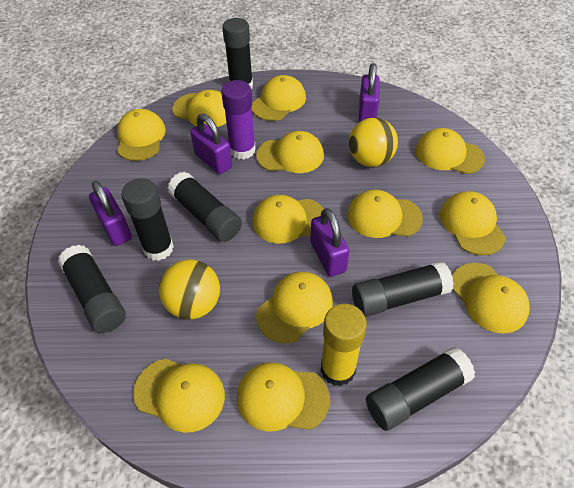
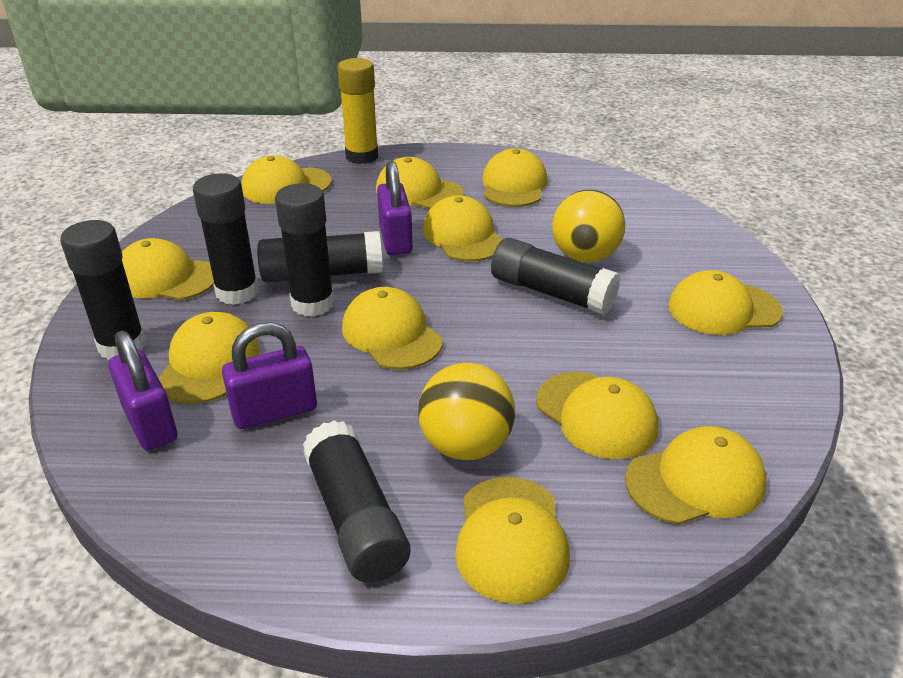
purple glue stick: [221,80,256,160] = 1 -> none = 0
purple padlock: [89,181,132,246] [190,114,232,174] [311,208,349,277] [359,63,380,122] = 4 -> [108,330,177,451] [222,322,317,429] [377,161,413,255] = 3
yellow cap: [117,109,166,161] [133,359,225,433] [172,90,226,127] [237,362,330,432] [252,75,306,121] [252,195,324,243] [256,131,324,173] [256,272,333,344] [347,190,423,238] [415,128,485,174] [440,191,506,256] [452,263,530,334] = 12 -> [122,238,214,300] [158,312,260,404] [241,155,332,204] [342,287,443,370] [376,157,463,209] [423,195,503,261] [455,477,570,604] [482,148,548,207] [536,372,658,459] [625,426,767,525] [668,270,783,335] = 11

